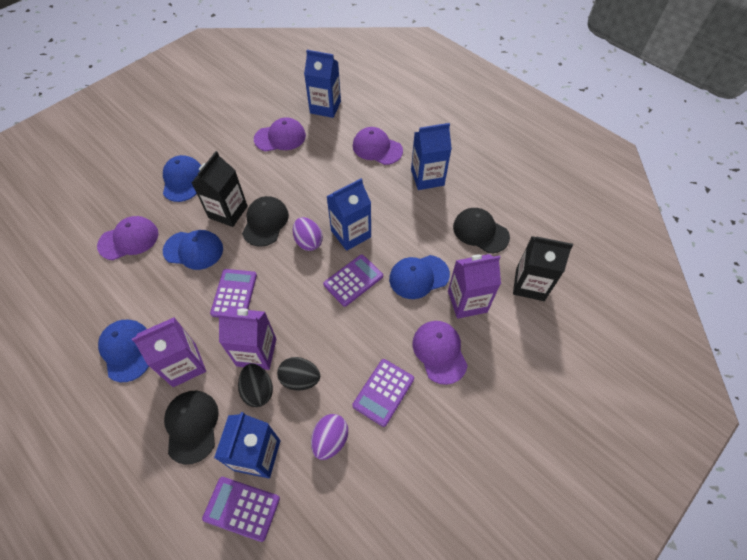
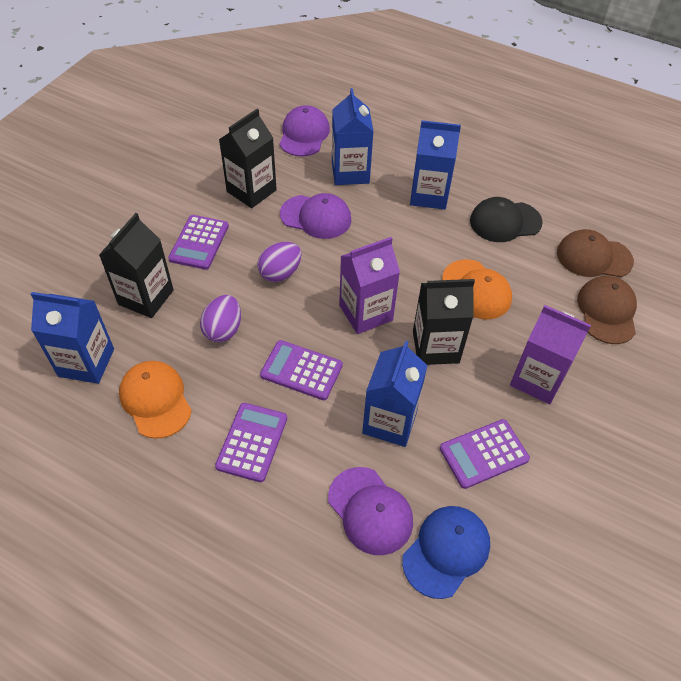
black cap: [164,391,219,465] [242,196,289,247] [453,208,510,253] = 3 -> [470,197,543,242] = 1
black carton: [192,151,248,227] [513,236,573,301] = 2 -> [99,213,174,318] [219,109,277,208] [413,279,475,365] = 3
black egg: [238,364,273,407] [277,357,320,390] = 2 -> none = 0
blue cap: [98,320,149,382] [163,155,201,202] [163,230,223,270] [389,255,450,299] = 4 -> [402,506,490,599] = 1
brown cap: none = 0 -> [557,229,634,277] [577,276,637,344] = 2
orange cap: none = 0 -> [119,361,192,439] [442,259,512,320] = 2
purple cap: [97,216,159,260] [254,117,306,152] [353,127,403,165] [412,321,468,385] = 4 -> [279,105,330,157] [280,193,351,239] [328,467,413,555] = 3
purple carton: [132,317,206,387] [217,308,276,370] [448,254,501,319] = 3 -> [339,237,400,334] [510,305,591,404] = 2

